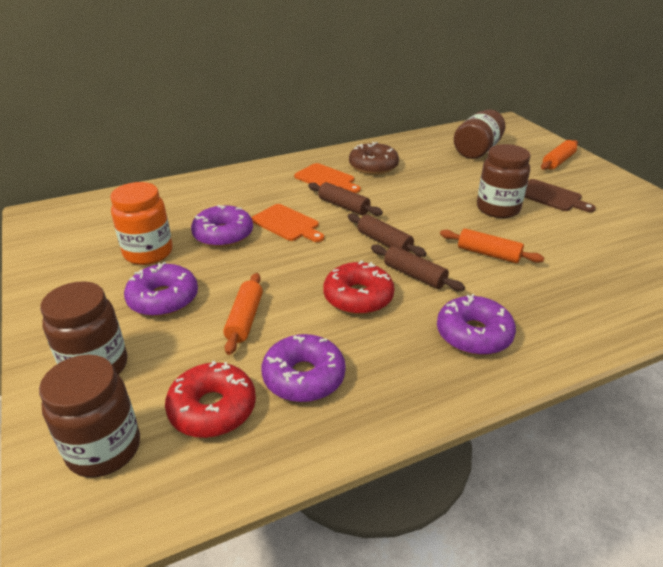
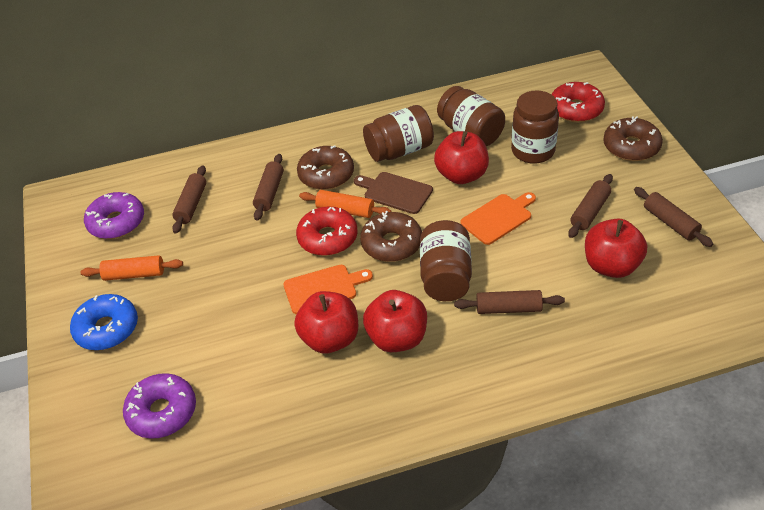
blue donut: none = 0 -> [70,294,138,350] = 1
brown donut: [349,142,399,175] = 1 -> [297,146,354,190] [360,211,422,262] [603,117,663,161] = 3
brown rolling pin: [308,182,383,216] [348,213,427,257] [371,245,465,291] = 3 -> [172,165,206,234] [253,154,284,221] [454,290,565,314] [568,174,613,238] [634,187,713,247] = 5
orange jar: [111,182,173,265] = 1 -> none = 0
orange rolling pin: [223,273,263,355] [440,229,544,263] [541,140,578,170] = 3 -> [80,255,183,281] [299,190,391,218] = 2
purple donut: [124,262,198,317] [191,205,253,247] [261,334,346,402] [437,294,516,355] = 4 -> [84,192,144,239] [123,373,196,439] = 2
red apple: none = 0 -> [294,291,358,354] [363,290,427,352] [434,131,489,184] [585,219,647,278] = 4

